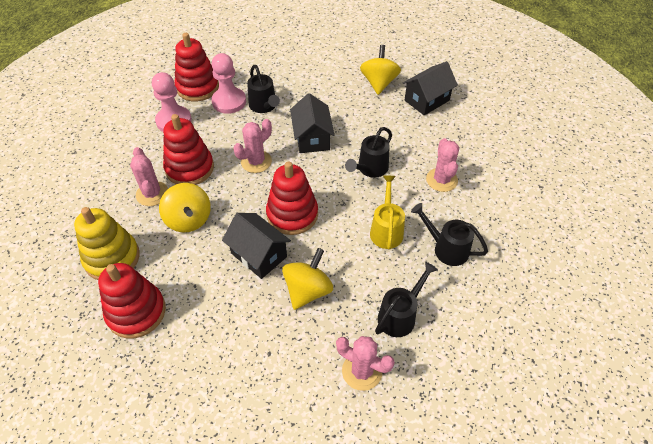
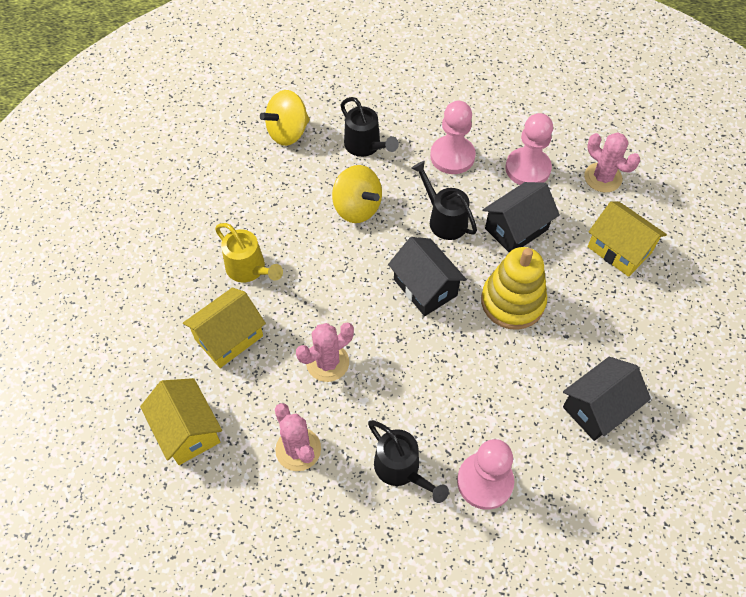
black watering can: [247,65,280,113] [345,127,392,178] [375,262,438,337] [411,203,488,266] = 4 -> [341,97,399,157] [368,420,449,503] [411,161,477,240] = 3
pink cactus: [130,147,168,206] [233,119,272,173] [336,336,395,391] [426,138,459,192] = 4 -> [275,403,321,471] [296,323,354,382] [584,132,640,193] = 3
pink pawn: [152,72,192,132] [211,53,246,114] = 2 -> [430,101,476,174] [457,439,514,510] [505,113,553,185] = 3
red stacking toy: [98,263,166,339] [163,114,214,185] [174,33,219,101] [266,161,318,235] = 4 -> none = 0
yellow house: none = 0 -> [140,378,222,465] [183,288,266,368] [587,201,667,277] = 3
yellow spinning top: [159,183,211,232] [282,248,333,310] [360,45,401,95] = 3 -> [260,90,310,146] [332,165,382,223] = 2

